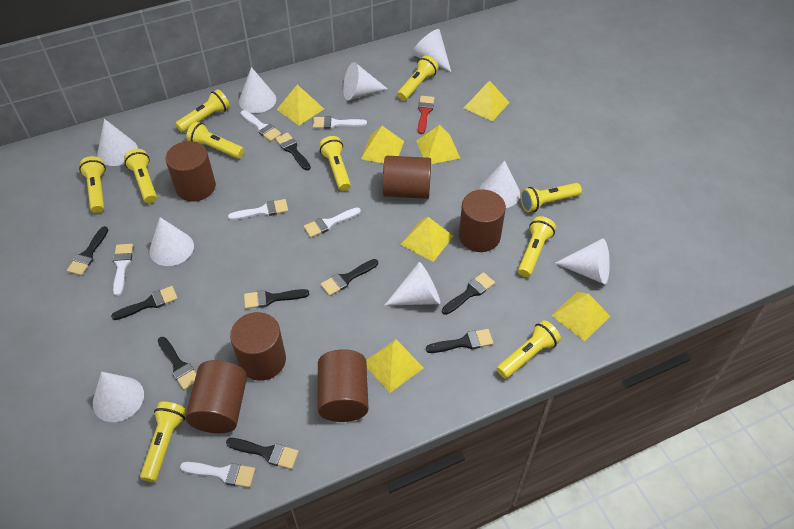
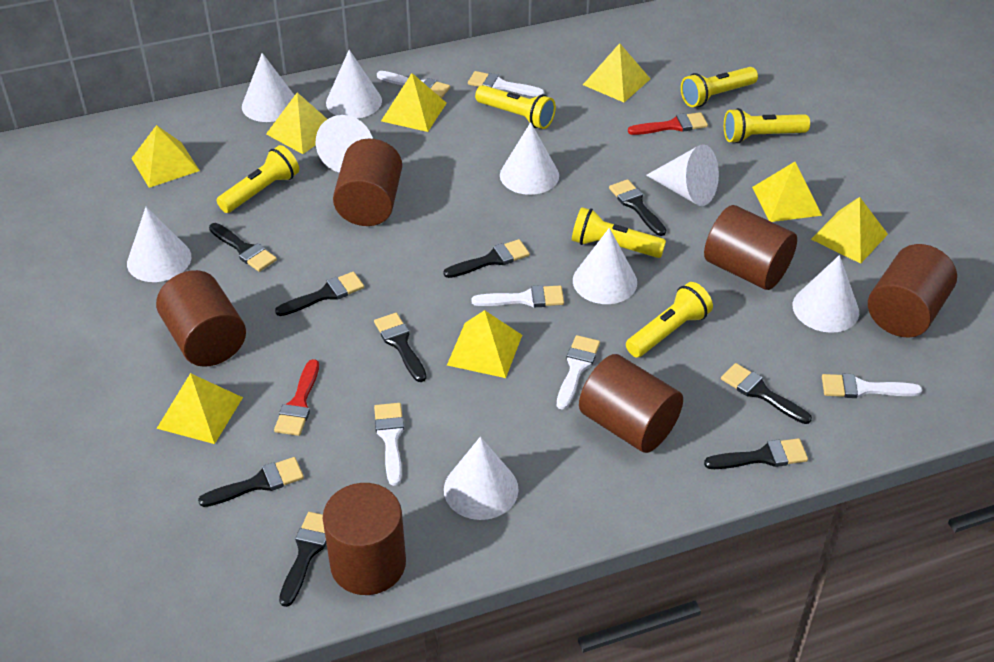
red brush: [418,96,435,134] = 1 -> [274,359,319,436] [628,112,708,135] = 2
yellow flashlight: [79,156,106,213] [124,149,157,204] [140,402,186,482] [175,89,230,132] [186,122,244,159] [319,136,351,191] [397,56,438,101] [496,320,561,379] [518,216,556,277] [520,183,582,212] = 10 -> [217,145,299,213] [475,85,556,129] [572,207,666,258] [626,282,713,358] [681,67,758,107] [724,108,810,143] = 6
yellow pyramid: [277,85,324,126] [361,126,404,164] [366,339,423,393] [400,217,453,262] [416,125,460,164] [464,80,510,121] [551,292,610,341] = 7 -> [131,125,200,188] [156,373,243,444] [266,92,327,154] [381,73,447,132] [447,310,522,378] [583,43,650,102] [752,162,822,222] [811,197,888,264] = 8

